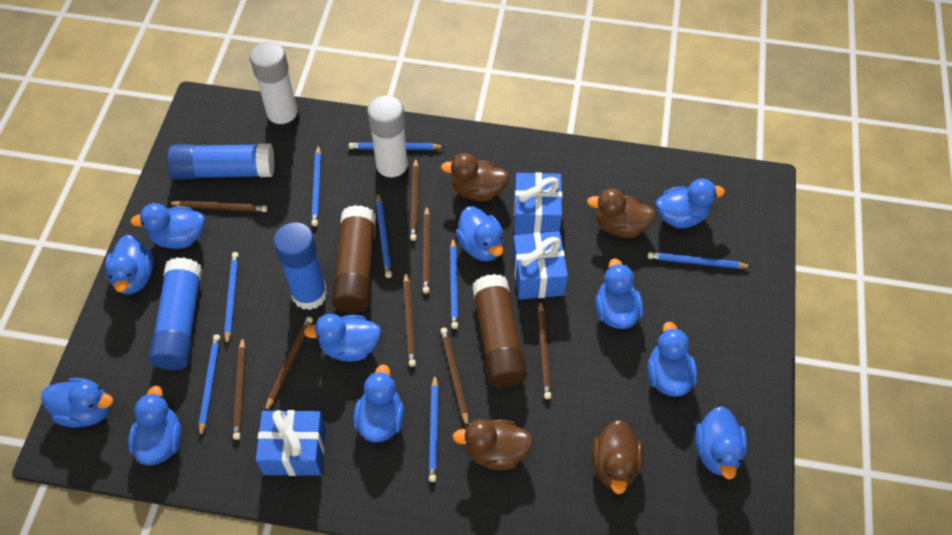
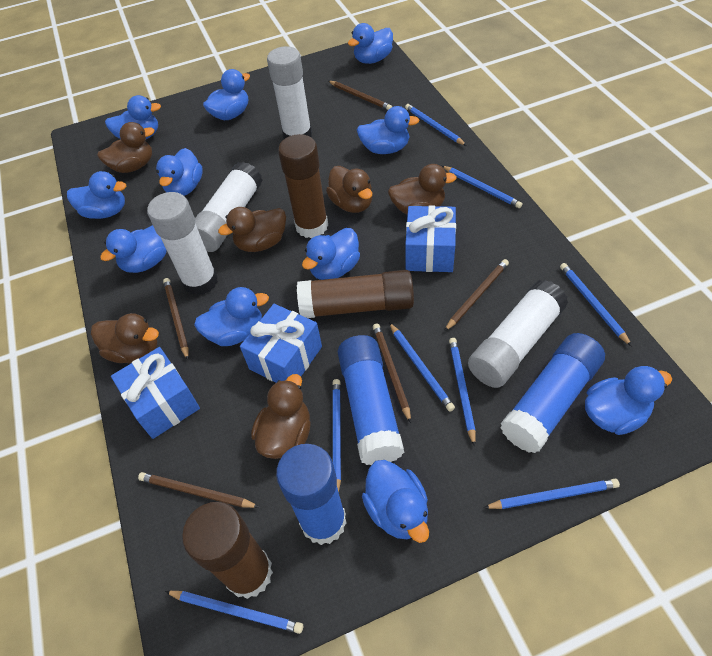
brown duck: [441,153,509,201] [452,419,533,470] [587,189,656,238] [592,420,643,494] = 4 -> [91,313,159,363] [97,122,154,173] [218,207,286,252] [251,374,311,459] [326,166,372,213] [388,164,457,215] = 6
brown glue stick: [332,205,376,313] [472,274,527,388] = 2 -> [182,502,273,599] [278,134,328,238] [297,270,414,318] = 3
brown pencil: [168,200,268,212] [233,337,246,440] [265,317,313,411] [403,271,416,367] [410,158,419,241] [422,206,430,293] [440,328,468,427] [538,300,551,399] = 8 -> [138,472,259,508] [163,278,189,360] [329,81,392,110] [373,323,411,423] [444,259,509,331] = 5
white glue stick: [250,42,300,132] [367,95,409,185] = 2 -> [147,192,218,295] [195,162,263,252] [267,46,312,139] [468,280,568,388] = 4

